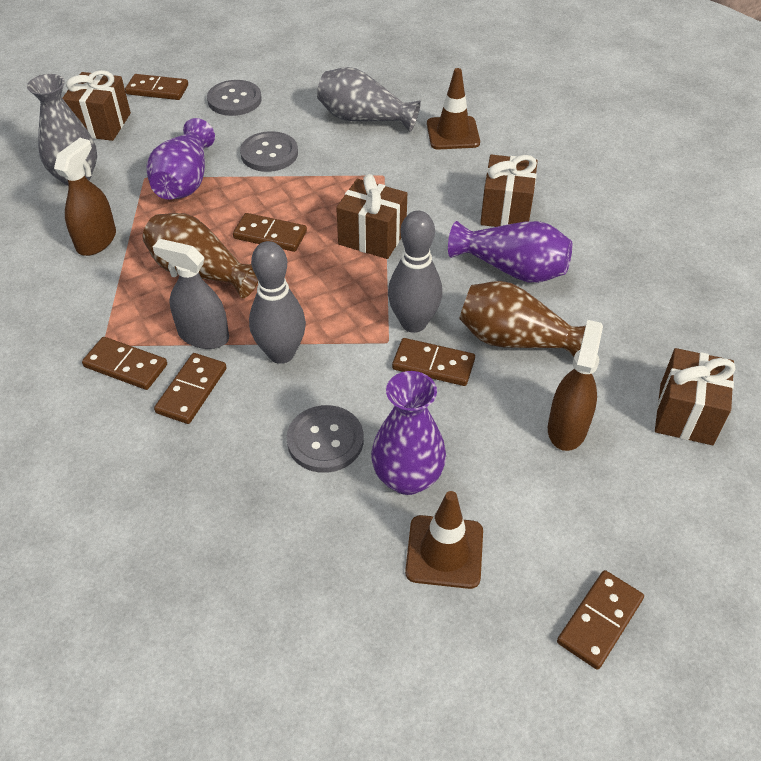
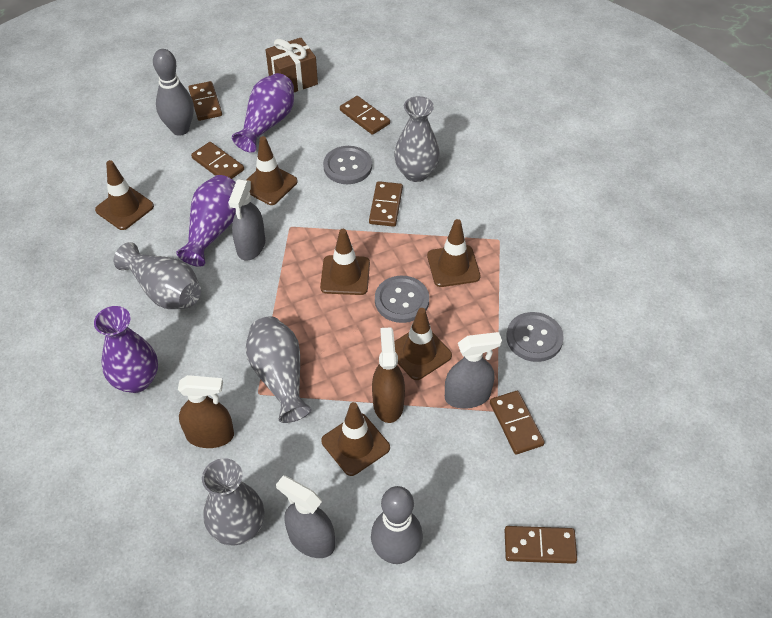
brown gift: [62,70,131,141] [336,174,407,259] [480,154,538,227] [655,348,736,445] = 4 -> [265,38,318,92] = 1
brown traffic cone: [405,491,483,589] [427,68,480,150] = 2 -> [95,160,154,230] [246,136,298,205] [320,229,370,295] [321,402,390,476] [394,308,452,380] [427,219,481,287] = 6
brown vase: [143,213,258,298] [459,281,586,357] = 2 -> none = 0
grey spray bottle: [153,239,229,349] = 1 -> [228,179,265,261] [276,475,335,558] [445,332,502,409] = 3
grey vase: [27,74,97,186] [317,67,421,132] = 2 -> [114,242,201,309] [202,458,264,545] [245,316,311,423] [394,96,440,182] = 4

